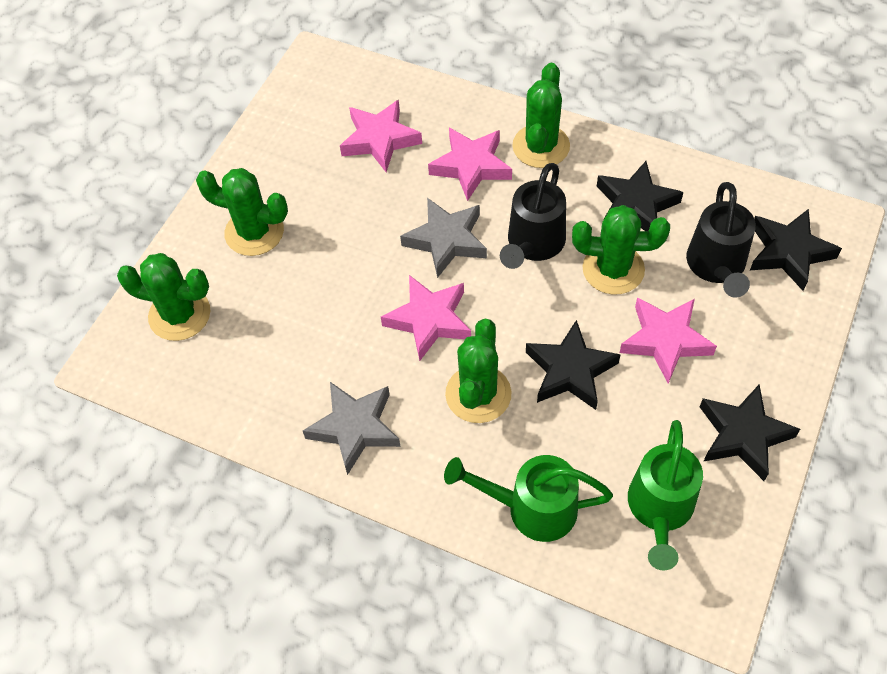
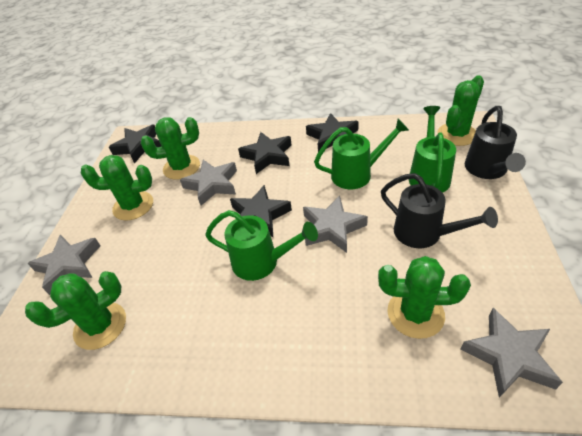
green watering can: [444,455,613,542] [628,420,703,571] = 2 -> [205,210,318,281] [314,119,409,189] [409,106,456,193] = 3
grey star: [303,382,401,475] [400,198,487,278] = 2 -> [27,235,100,295] [180,160,237,206] [303,196,368,253] [460,308,563,398] = 4
pink star: [340,100,422,172] [381,275,471,361] [428,128,512,201] [620,297,717,384] = 4 -> none = 0

